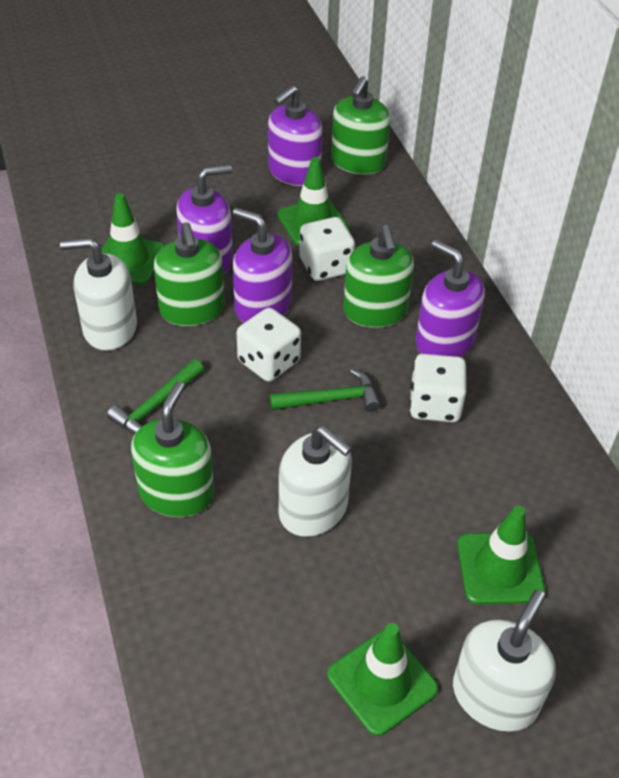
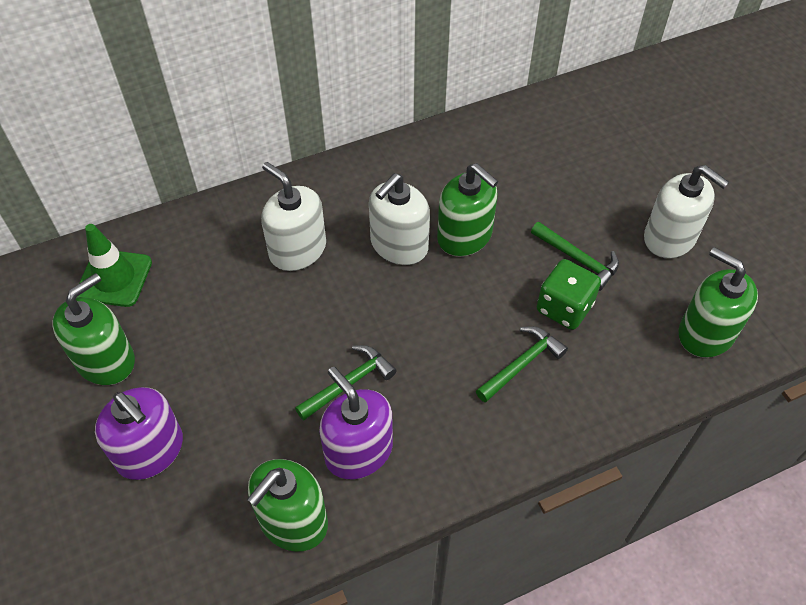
green dice: none = 0 -> [537,259,601,330] = 1
green hammer: [107,359,204,434] [270,369,380,412] = 2 -> [295,345,397,420] [476,326,568,403] [531,222,619,291] = 3
green traffic cone: [101,193,165,285] [277,157,349,246] [327,623,438,736] [457,506,546,605] = 4 -> [77,224,152,307] = 1
purple soap dispenser: [176,164,233,274] [233,208,292,323] [268,85,323,186] [416,240,484,357] = 4 -> [95,387,183,480] [319,367,393,479] = 2
white dice: [237,308,301,382] [299,217,355,281] [410,354,467,422] = 3 -> none = 0

